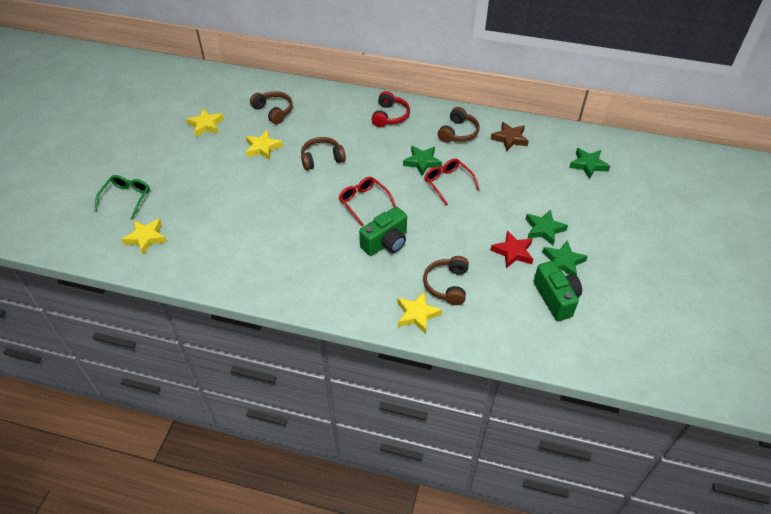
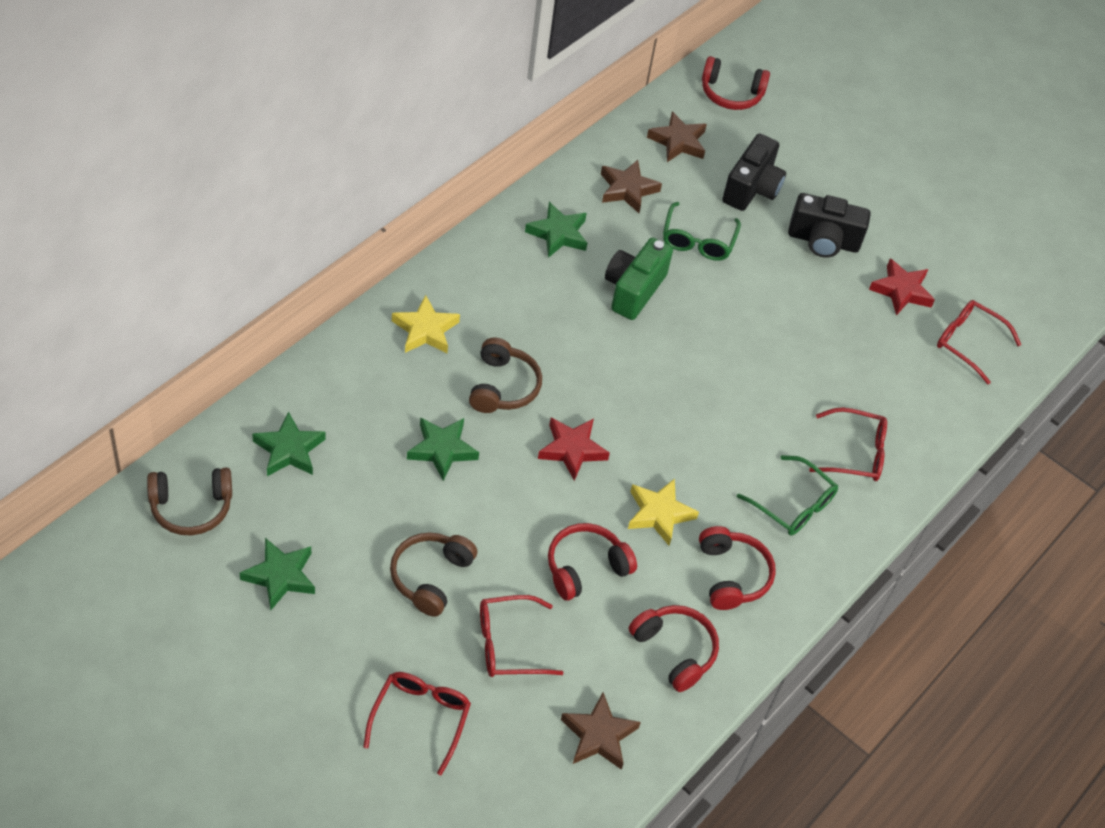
black camera: none = 0 -> [722,134,786,211] [788,193,871,258] = 2
brown headphones: [250,91,293,124] [301,137,346,170] [423,256,469,305] [438,107,480,143] = 4 -> [147,468,232,535] [390,533,477,617] [469,337,542,413] = 3
brown star: [491,122,529,151] = 1 -> [561,693,641,770] [601,160,662,213] [647,111,707,162] = 3
green camera: [359,207,407,256] [534,261,582,321] = 2 -> [605,237,673,320] = 1
green glasses: [94,175,150,220] = 1 -> [663,202,741,261] [737,455,838,536] = 2
red glasses: [338,177,396,226] [424,158,480,206] = 2 -> [363,672,471,776] [480,595,563,677] [809,407,887,481] [937,300,1021,385] = 4
red headphones: [371,91,410,127] = 1 -> [548,523,637,601] [629,605,719,692] [699,526,776,610] [702,56,770,110] = 4
red star: [490,231,533,268] = 1 -> [538,418,610,481] [869,258,935,315] = 2
yellow star: [121,219,167,255] [186,108,224,137] [246,130,283,160] [398,291,442,334] = 4 -> [392,295,460,353] [628,479,699,546] = 2

